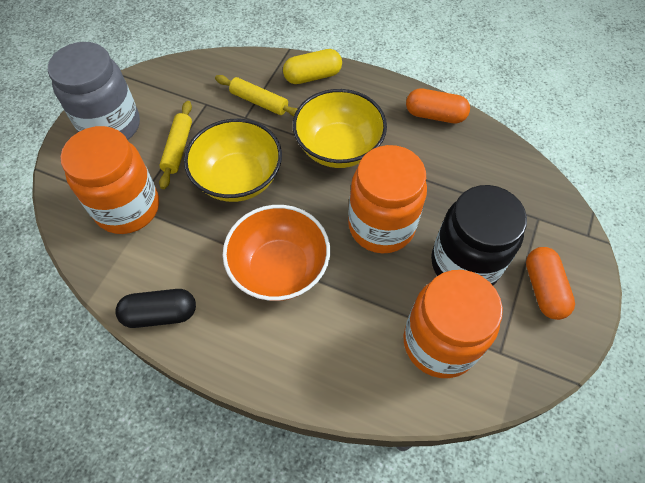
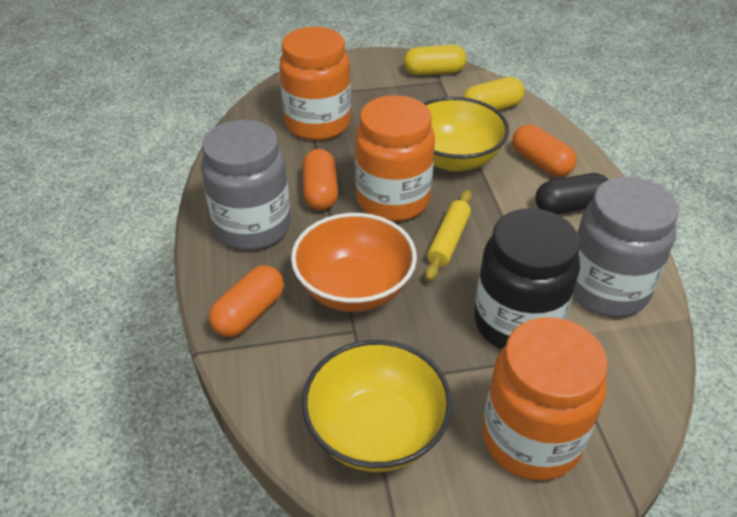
grey jar: [48,42,140,140] = 1 -> [201,120,291,250] [573,177,679,317] = 2
orange capsule: [406,89,470,123] [526,247,575,320] = 2 -> [209,265,284,337] [302,149,338,210] [512,125,577,177] = 3
yellow capsule: [283,49,342,84] = 1 -> [404,45,467,76] [463,77,525,110] = 2
yellow rolling pin: [159,101,192,189] [215,75,298,117] = 2 -> [425,190,472,281] = 1

